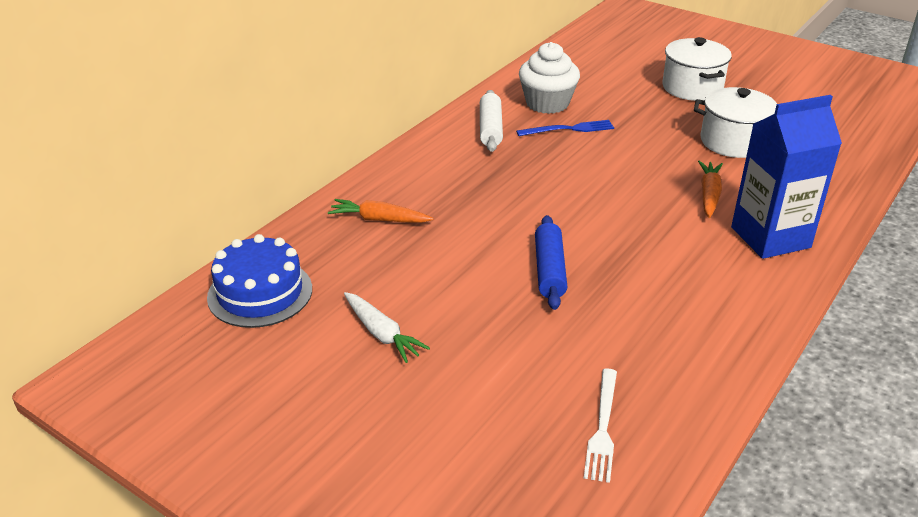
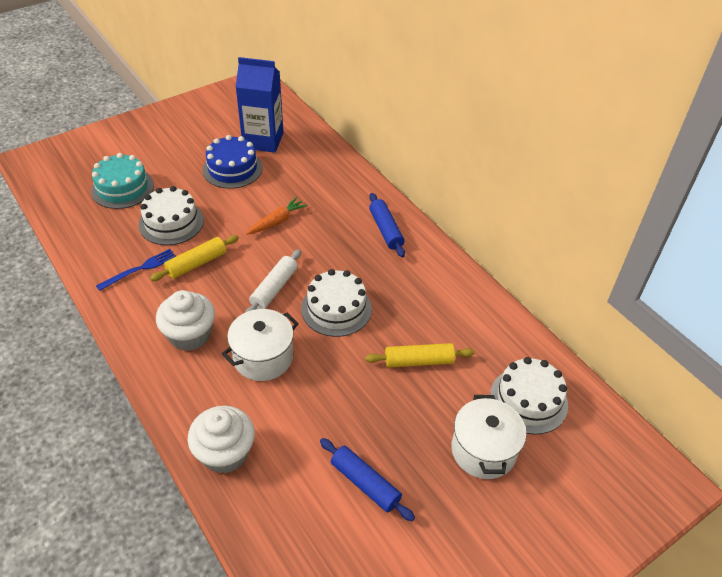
blue rolling pin: [535,215,567,310] = 1 -> [320,438,415,521] [369,193,405,257] = 2
orange carrot: [328,199,434,223] [698,161,723,218] = 2 -> [246,197,308,235] = 1
turquoise cake: none = 0 -> [91,153,154,209] = 1
white cake: none = 0 -> [139,186,204,245] [301,269,372,337] [490,357,568,435] = 3
white carrot: [344,292,430,363] = 1 -> none = 0
white cupcake: [519,42,580,114] = 1 -> [156,290,215,351] [188,406,255,474] = 2
white fork: [584,368,617,483] = 1 -> none = 0
yellow rolling pin: none = 0 -> [150,235,239,281] [365,343,474,368] = 2

